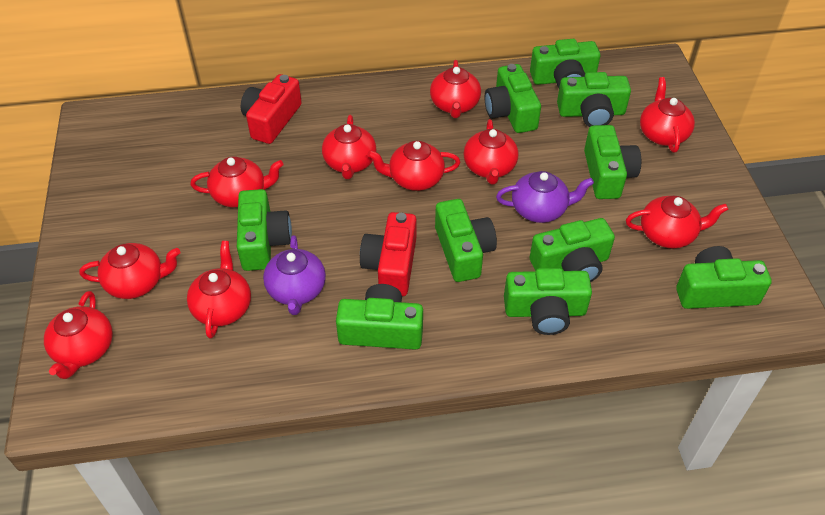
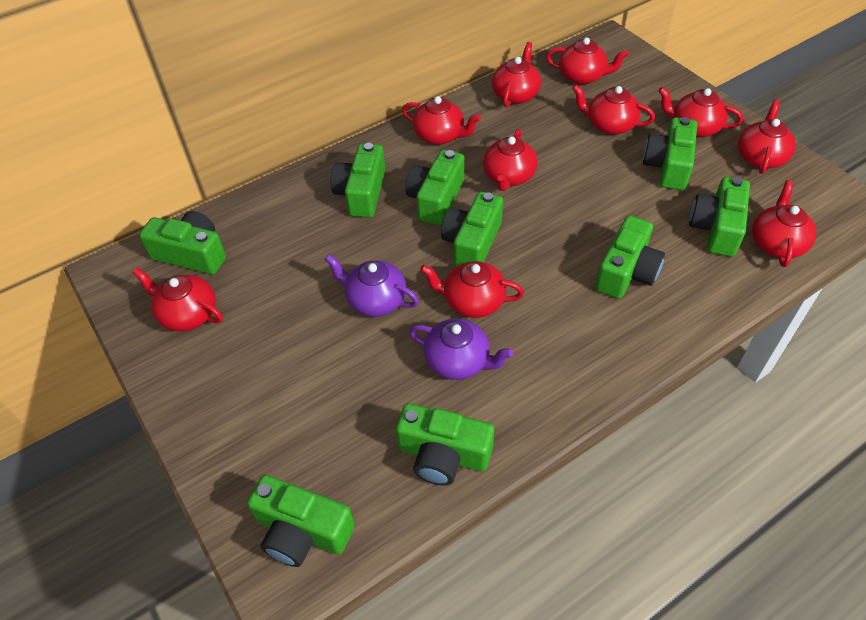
green camera: [237,189,292,271] [336,284,423,350] [435,199,497,282] [485,64,541,133] [504,268,592,335] [530,39,600,88] [530,218,615,282] [557,72,631,127] [584,125,641,199] [676,246,772,309] = 10 -> [139,211,226,274] [247,475,355,567] [331,143,385,218] [396,403,494,486] [405,150,464,225] [441,192,503,267] [595,215,665,299] [643,117,697,190] [689,177,750,257] = 9
red camera: [241,74,302,144] [360,212,416,296] = 2 -> none = 0

